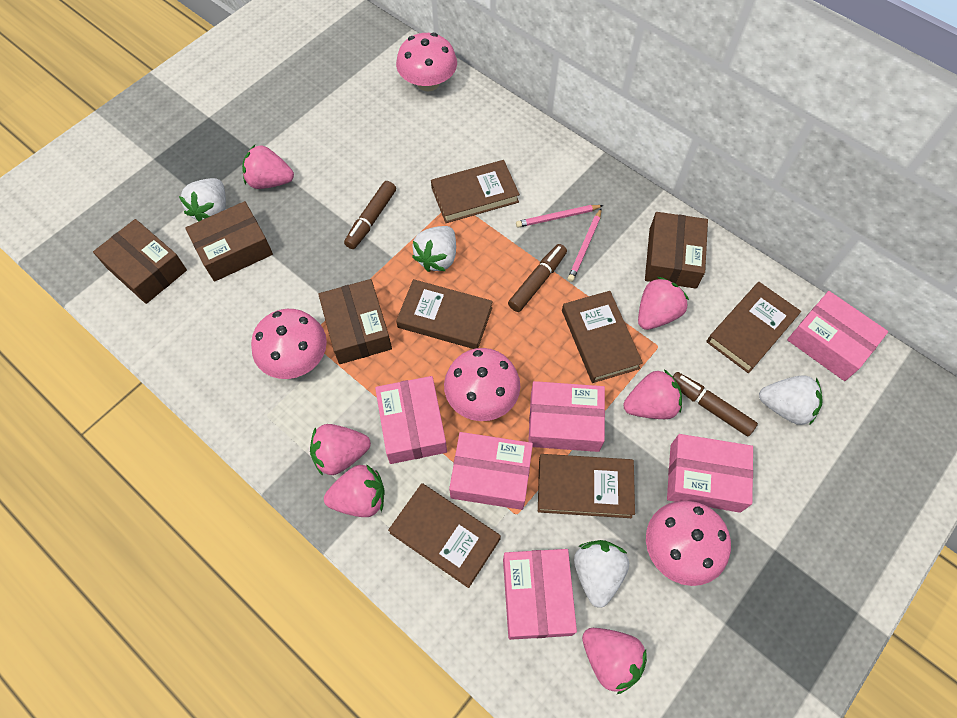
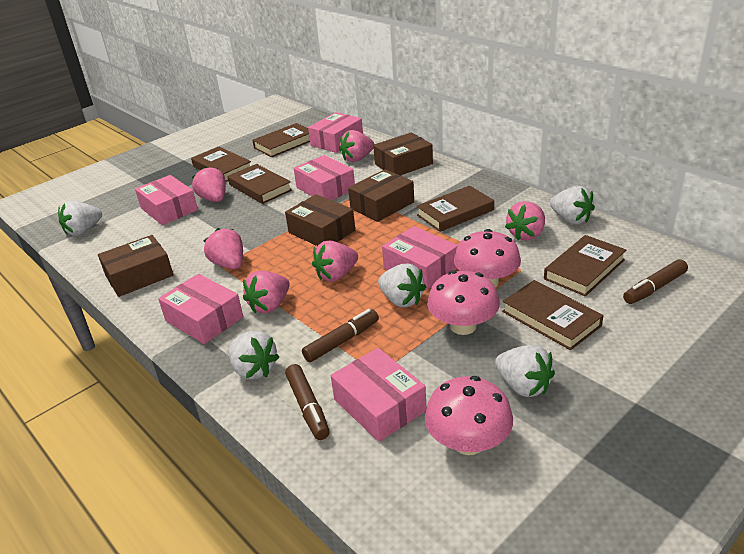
pink mushroom: [251,309,327,379] [396,33,457,92] [444,348,520,421] [646,501,731,586] = 4 -> [425,376,513,455] [427,270,500,335] [454,229,521,288] = 3
pink pencil: [516,205,604,228] [568,209,601,282] = 2 -> none = 0
white strawberry: [179,178,226,221] [412,226,456,272] [574,540,629,608] [759,375,823,425] = 4 -> [58,200,102,236] [229,331,279,379] [378,264,426,308] [495,345,555,397] [550,186,595,224] = 5

